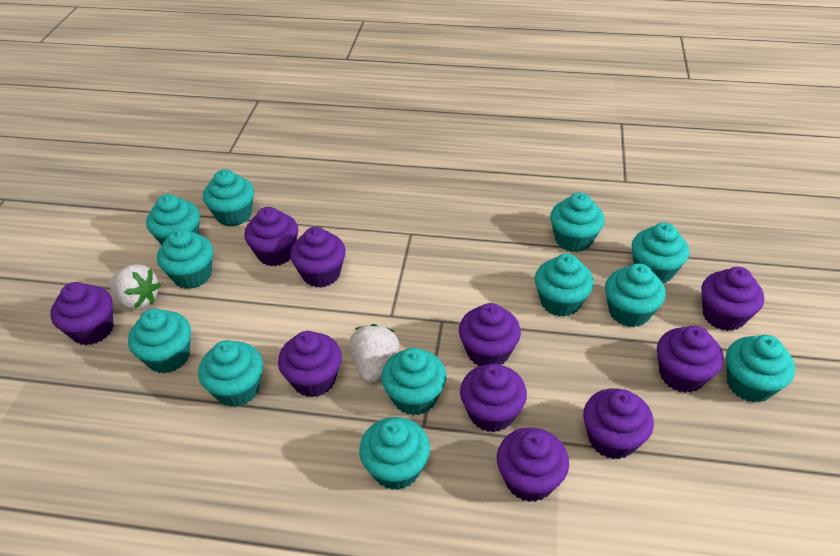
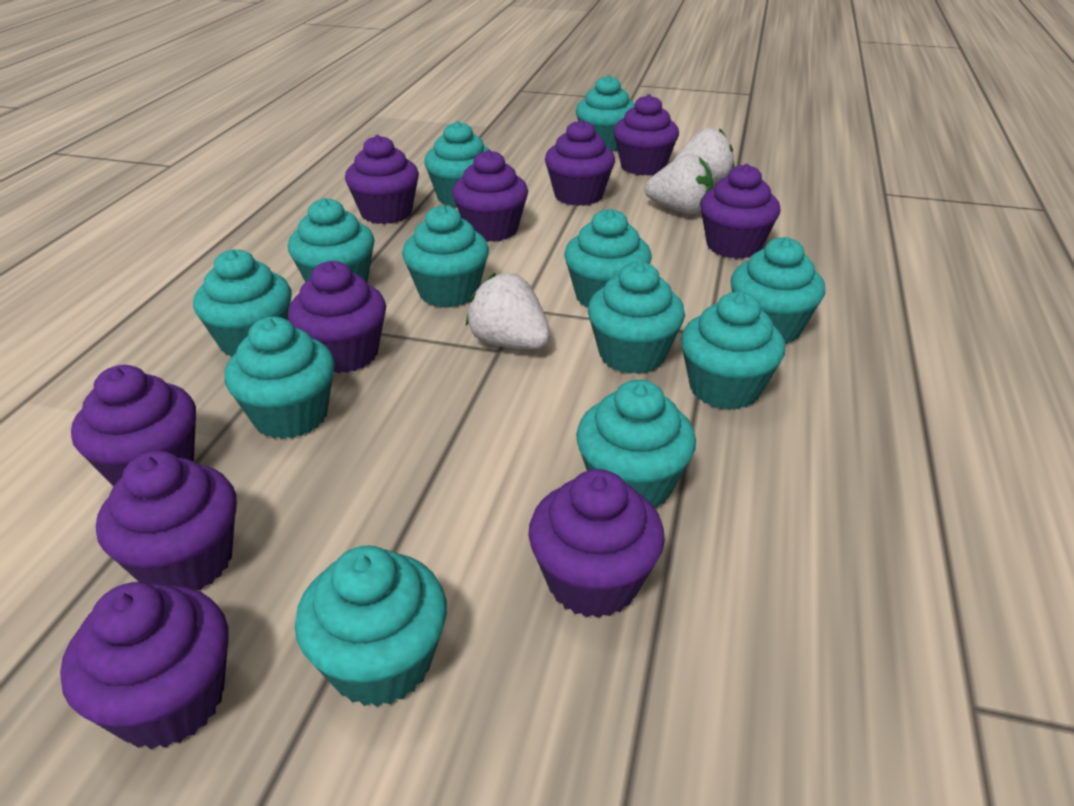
white strawberry: [109,264,161,310] [350,324,399,383] = 2 -> [466,273,550,349] [645,154,713,215] [673,128,735,184] = 3

